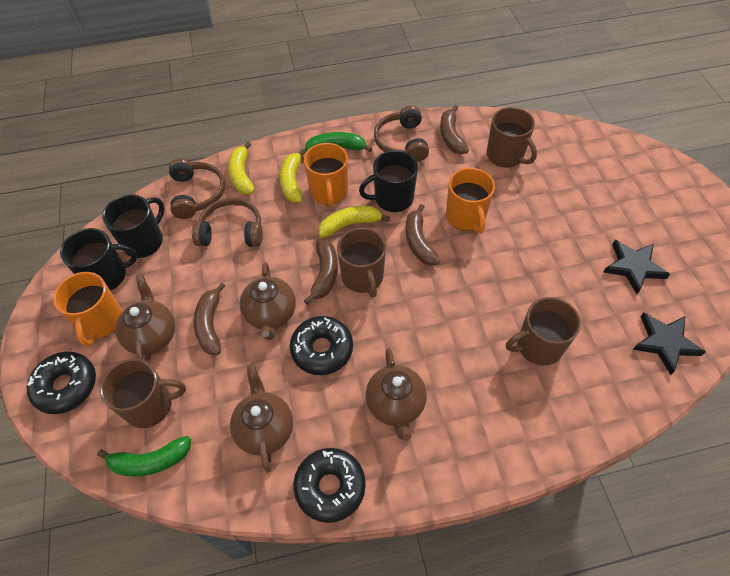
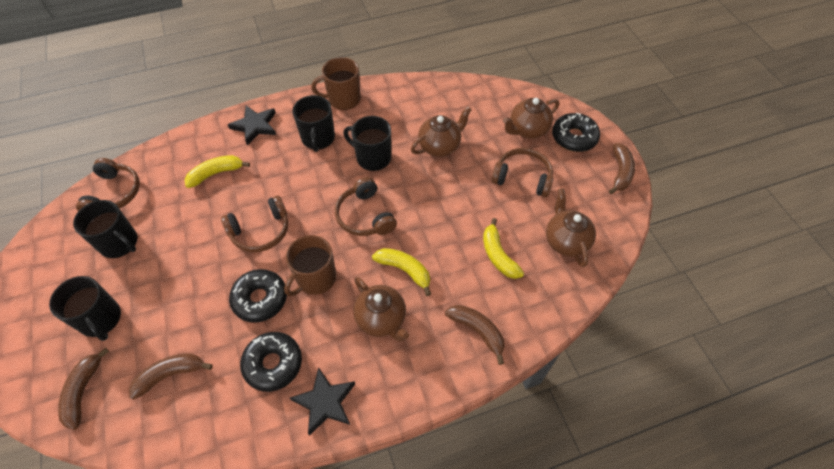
black mug: [60,228,137,291] [102,194,164,258] [359,150,418,212] = 3 -> [49,276,121,341] [73,200,137,258] [292,95,335,152] [343,116,391,171] = 4
brown headphones: [169,158,225,219] [192,197,263,247] [374,105,429,162] = 3 -> [76,158,140,211] [221,196,288,252] [335,177,397,236] [491,148,554,197] = 4
brown mug: [100,359,186,428] [337,228,386,298] [487,107,537,168] [506,297,581,366] = 4 -> [284,235,336,296] [311,57,361,110] = 2
green banana: [97,436,191,477] [305,132,372,152] = 2 -> none = 0
orange mug: [53,272,122,347] [304,143,348,207] [446,168,495,234] = 3 -> none = 0

